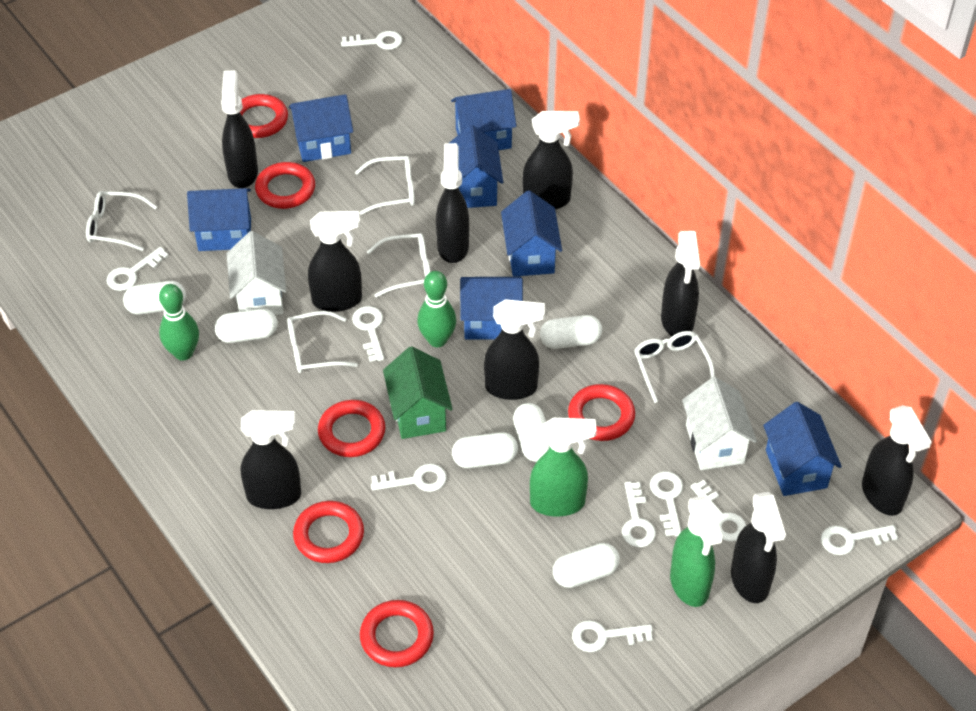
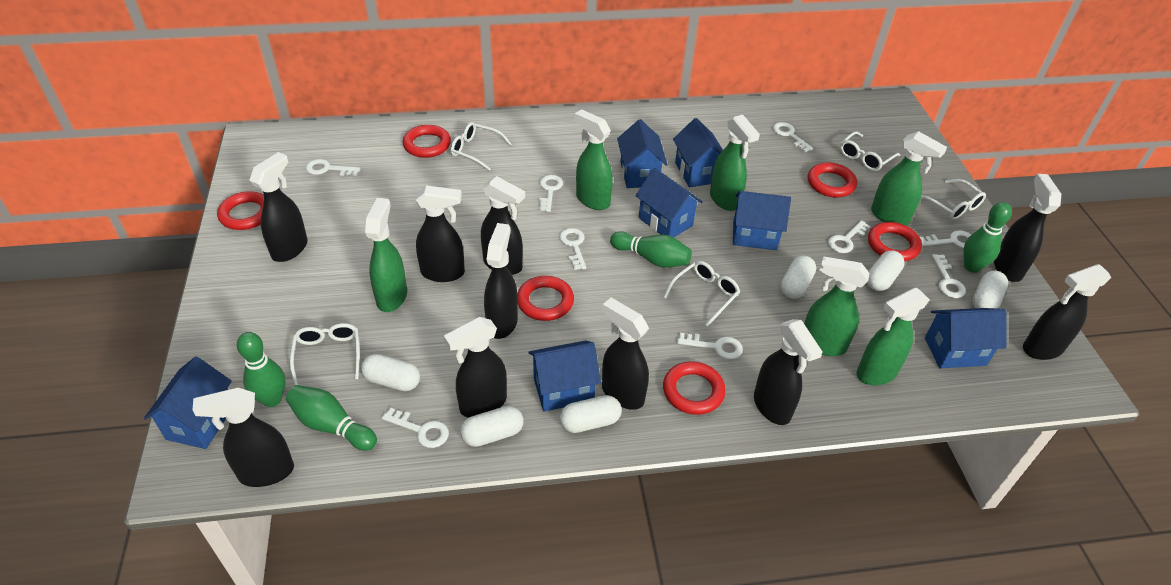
black spray bottle: [221,70,258,188] [240,410,301,509] [308,211,362,312] [436,143,469,263] [484,299,545,400] [523,111,580,210] [661,231,700,336] [731,492,786,603] [862,405,932,516] = 9 -> [192,387,294,487] [249,152,308,262] [416,186,465,282] [444,317,507,418] [481,176,525,275] [484,223,518,339] [602,298,649,410] [754,319,822,425] [994,174,1061,282] [1023,264,1111,360] = 10
green bowling pin: [159,284,199,361] [417,271,456,347] = 2 -> [237,332,286,407] [286,385,377,451] [610,231,692,268] [963,202,1012,273] = 4
green house: [383,346,453,439] = 1 -> none = 0
green spray bottle: [530,418,596,517] [670,496,723,607] = 2 -> [365,198,407,312] [574,109,613,210] [710,114,760,211] [804,256,869,356] [857,287,930,385] [871,131,947,225] = 6
white house: [227,231,286,315] [682,377,757,470] = 2 -> none = 0

